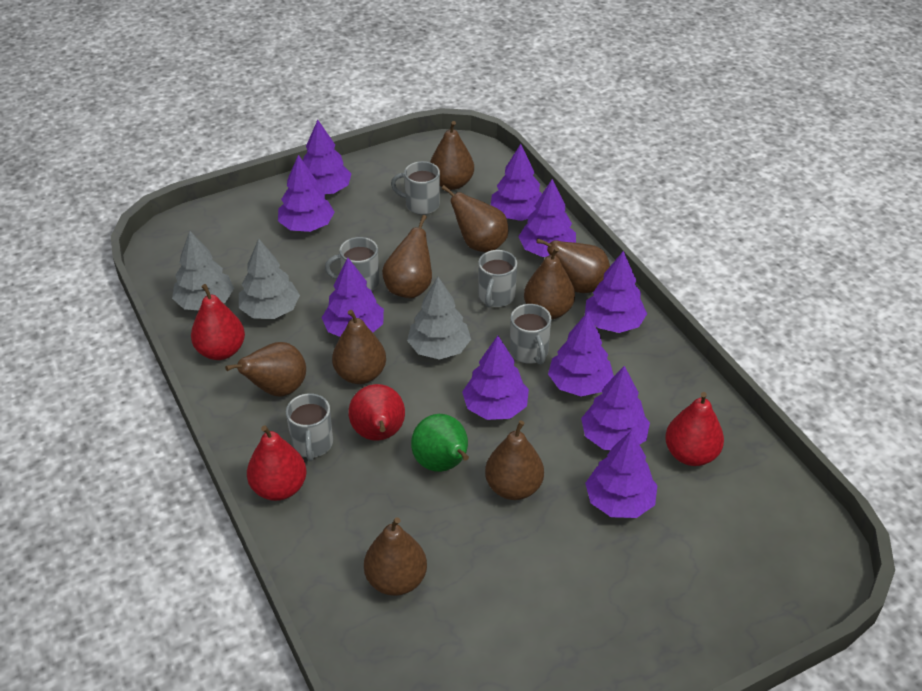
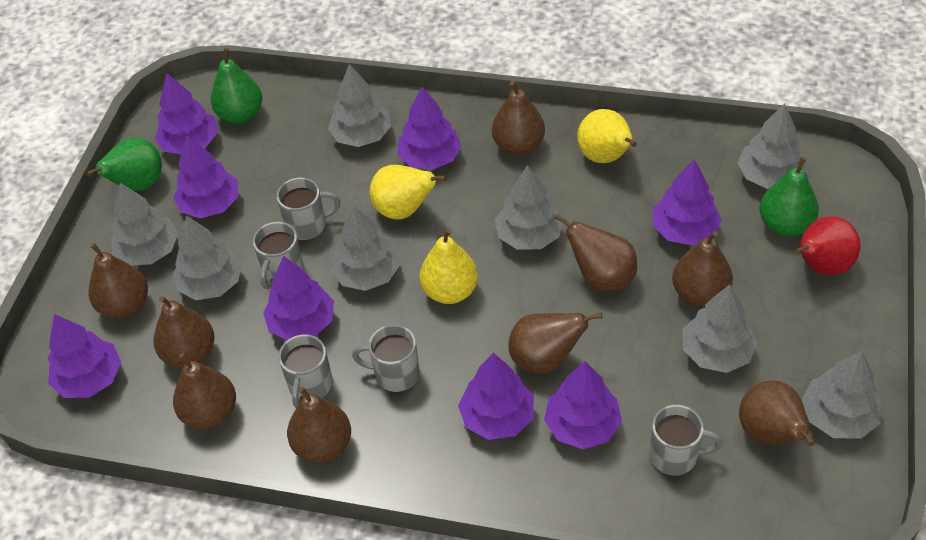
green pear: [411,414,469,472] = 1 -> [86,137,162,191] [211,48,262,124] [760,157,819,236] = 3
grey tree: [172,231,234,310] [239,239,300,319] [407,277,471,360] = 3 -> [111,183,178,265] [173,216,242,300] [328,64,391,147] [331,206,400,291] [495,165,563,250] [683,285,757,373] [737,103,805,189] [802,351,881,439] = 8
purple tree: [278,155,335,232] [303,120,351,194] [321,258,384,337] [462,336,529,420] [491,144,542,221] [518,179,576,257] [548,312,614,396] [581,366,650,450] [585,251,647,333] [585,430,658,518] = 10 -> [48,314,121,398] [155,73,218,154] [173,135,238,218] [263,256,334,340] [397,87,462,170] [458,353,534,440] [544,361,622,449] [653,159,722,245] = 8
red pear: [191,284,245,360] [247,425,307,501] [348,384,405,441] [665,392,724,466] = 4 -> [795,216,861,275] = 1
yellow pear: none = 0 -> [369,165,447,220] [420,228,478,304] [577,109,637,163] = 3

